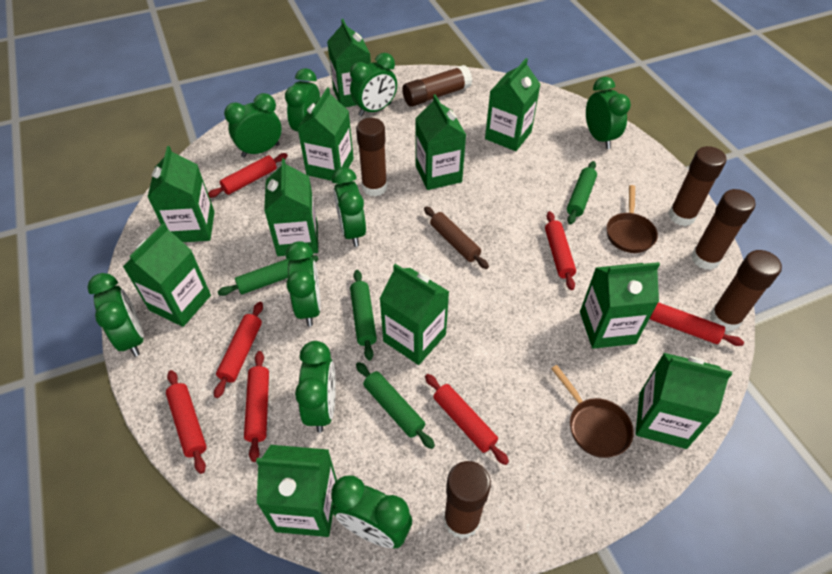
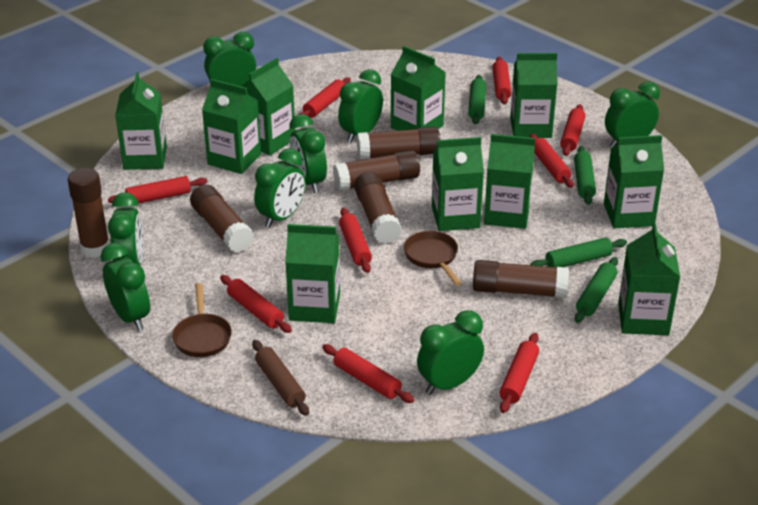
green carton: [123,223,211,327] [148,146,215,242] [256,445,337,537] [264,158,318,256] [297,87,354,181] [327,19,371,108] [379,264,449,365] [415,94,466,190] [485,58,541,151] [580,262,660,349] [636,353,732,449] = 11 -> [115,72,167,170] [202,79,261,174] [241,58,295,156] [285,224,340,323] [391,46,446,131] [432,137,484,231] [484,134,535,229] [510,53,557,138] [604,135,664,228] [618,223,680,335] = 10
green clock: [87,273,144,357] [224,93,282,158] [285,68,320,132] [286,241,321,327] [295,341,336,433] [331,475,412,548] [332,167,366,247] [350,53,397,116] [586,77,631,149] = 9 -> [101,243,150,331] [108,192,143,265] [203,32,256,86] [254,148,306,228] [289,114,327,193] [338,69,383,143] [417,310,484,395] [605,82,660,148] = 8
red rolling pin: [166,370,207,474] [208,153,288,198] [214,302,263,398] [244,351,269,462] [425,374,509,465] [545,211,576,290] [650,302,744,346] = 7 -> [108,176,207,204] [220,275,292,333] [300,77,351,118] [322,344,414,403] [339,208,372,273] [492,57,511,104] [499,333,539,413] [530,134,574,188] [560,104,586,156] = 9

